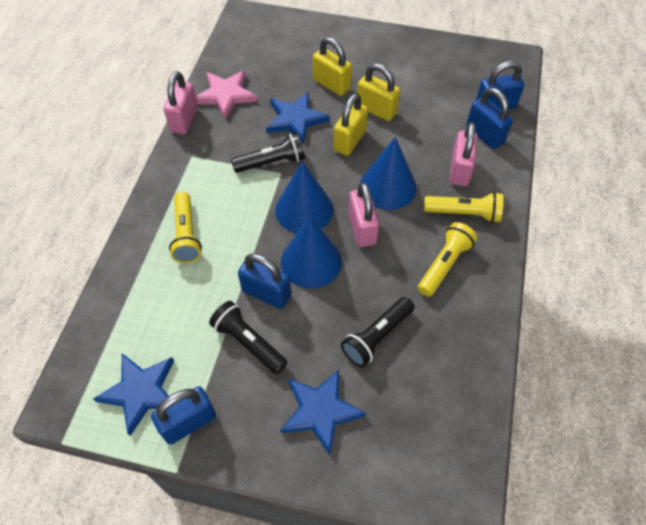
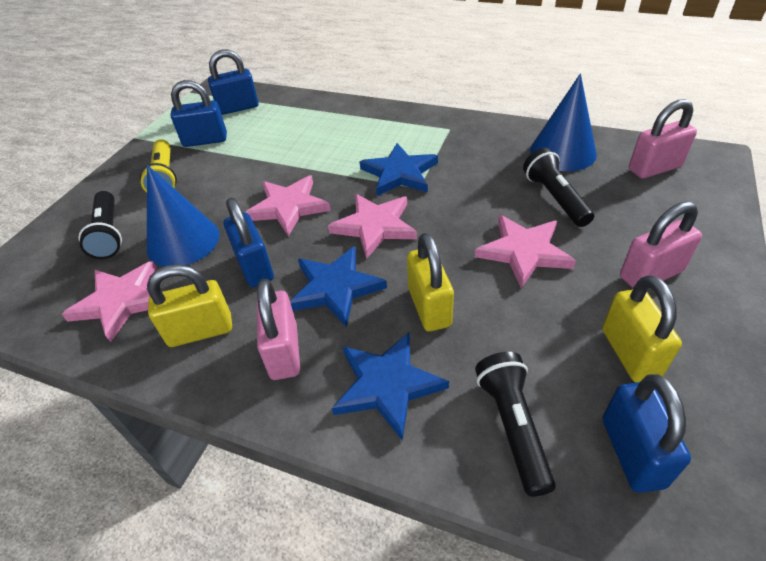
blue cone: [275,161,333,233] [281,216,342,288] [360,137,417,210] = 3 -> [147,165,220,267] [530,73,597,171] = 2
pink star: [196,70,257,120] = 1 -> [62,261,157,342] [246,175,331,236] [328,194,417,259] [475,215,576,288] = 4
yellow flashlight: [169,192,202,263] [418,222,477,297] [424,192,503,223] = 3 -> [140,139,177,192] = 1

